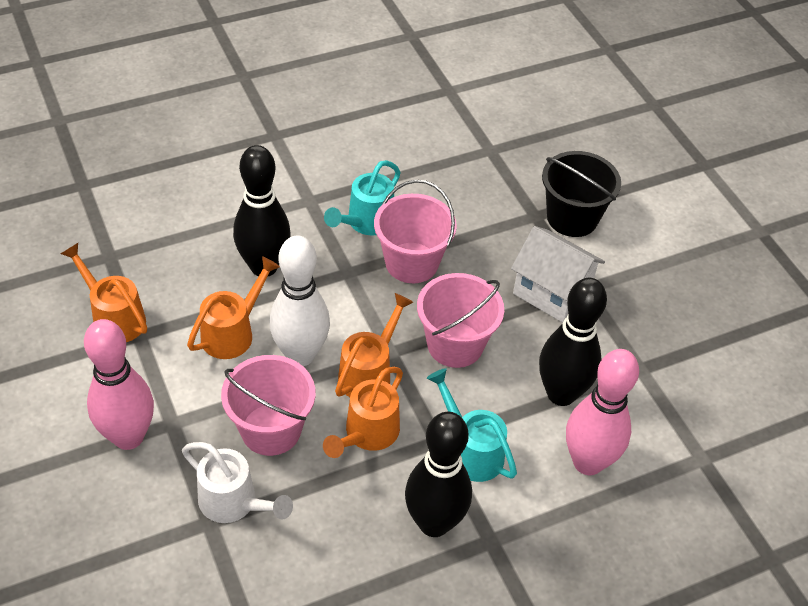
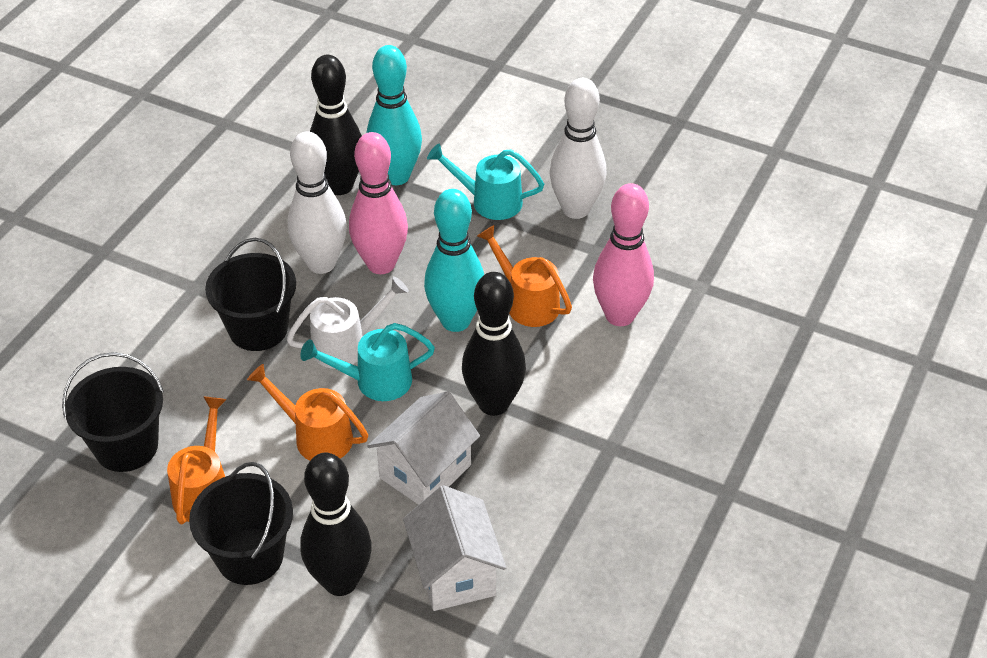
black bucket: [542,151,621,237] = 1 -> [62,352,164,472] [189,462,293,585] [205,238,296,351] = 3
orange watering can: [61,243,147,342] [187,256,280,359] [323,367,403,458] [335,293,413,397] = 4 -> [167,397,227,524] [247,364,368,461] [477,225,572,327] = 3
pink bucket: [221,355,315,456] [374,180,457,283] [417,273,504,368] = 3 -> none = 0
turquoise bowling pin: none = 0 -> [366,45,422,185] [424,189,484,332] = 2
white bowling pin: [269,235,330,366] = 1 -> [287,131,347,274] [549,78,606,219] = 2
white house: [511,226,605,323] = 1 -> [367,391,480,505] [403,485,506,611] = 2

